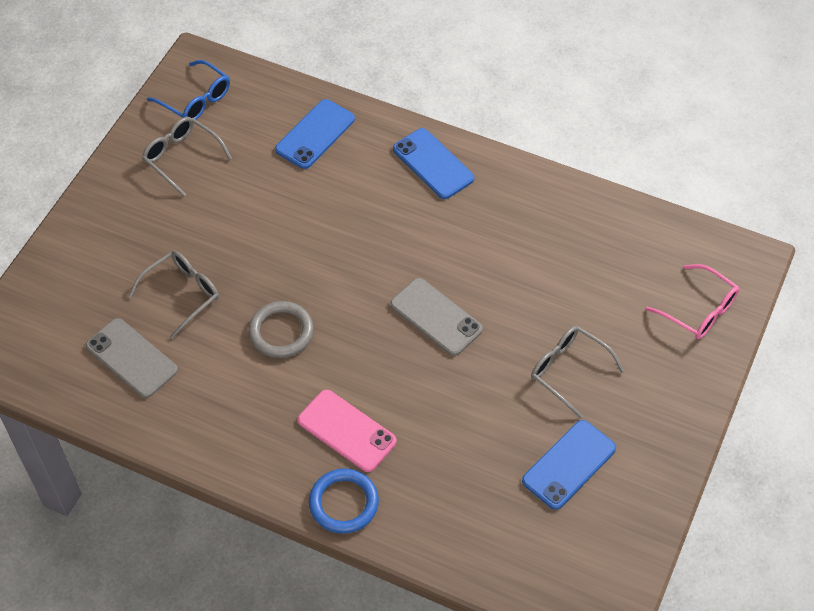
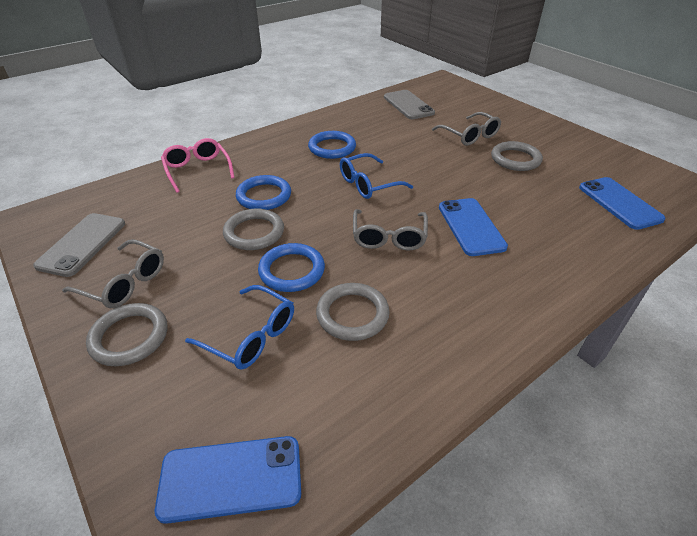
blue glasses: [147,60,230,120] = 1 -> [185,285,294,370] [340,153,413,199] = 2
blue ring: [309,469,379,534] = 1 -> [236,175,291,210] [258,243,325,292] [308,131,356,159] = 3
grey ring: [248,301,314,358] = 1 -> [86,303,167,366] [223,208,284,250] [316,283,390,341] [491,141,543,171] = 4
pink phone: [298,390,396,472] = 1 -> none = 0

